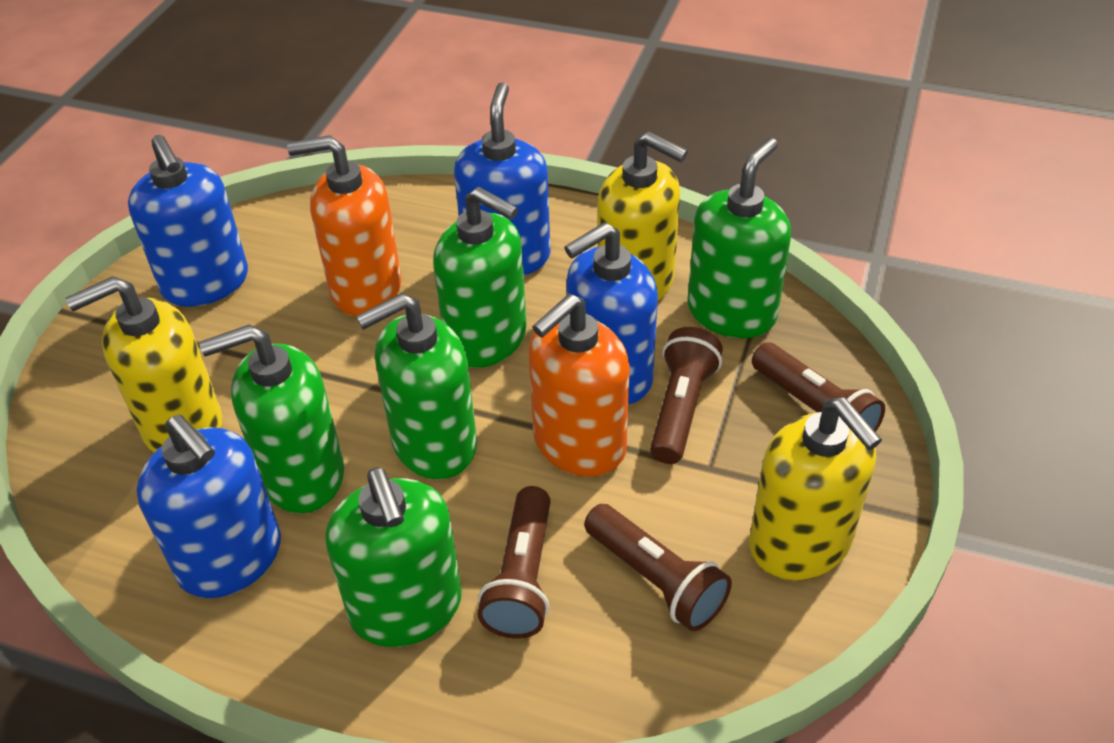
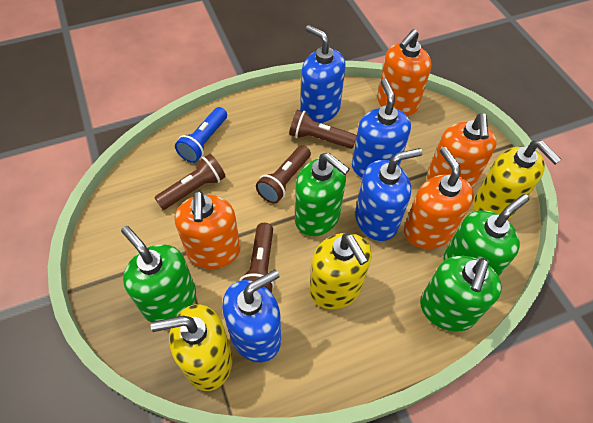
blue flashlight: none = 0 -> [175,107,227,163] = 1
green soap dispenser: [199,325,344,514] [326,467,462,647] [356,293,477,479] [433,187,527,368] [687,138,791,338] = 5 -> [121,226,196,322] [295,152,350,236] [420,256,502,331] [444,194,529,277] = 4
orange soap dispenser: [287,135,401,316] [528,294,630,477] = 2 -> [175,191,241,269] [377,29,432,116] [404,147,474,249] [427,113,496,189] = 4

